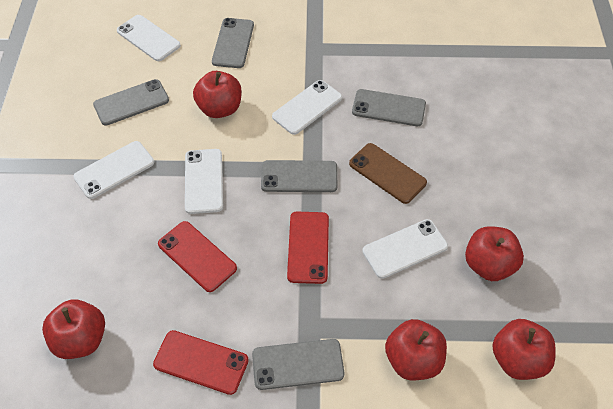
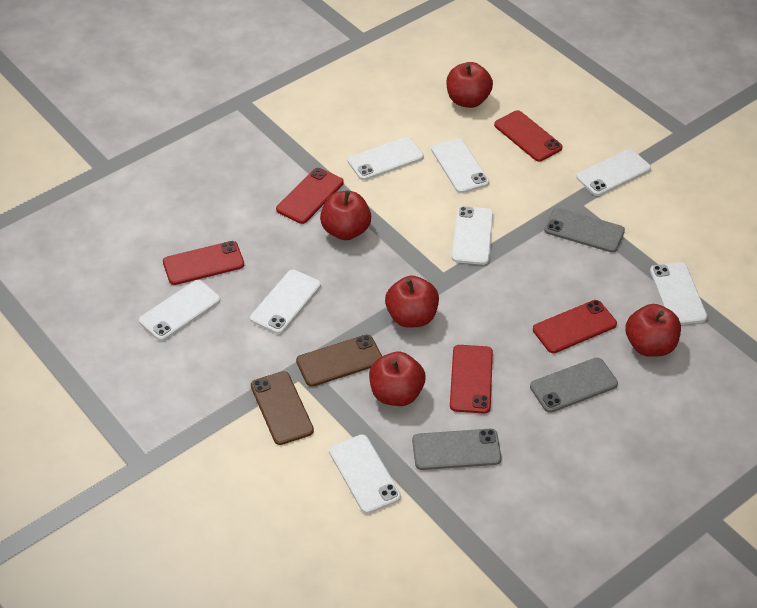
brown phone: [349,143,427,204] = 1 -> [251,371,314,445] [296,335,382,387] = 2
grey phone: [93,79,169,126] [212,18,254,68] [252,339,345,390] [261,160,337,192] [352,89,426,126] = 5 -> [412,429,502,470] [530,357,618,413] [544,208,625,252] = 3
red phone: [153,330,249,395] [158,221,237,292] [287,212,329,284] = 3 -> [163,241,244,285] [276,168,343,224] [450,345,493,413] [494,110,563,162] [533,300,617,353] = 5
white phone: [73,141,154,199] [117,15,181,61] [185,149,223,214] [272,80,342,135] [362,219,448,279] = 5 -> [139,280,220,341] [250,270,321,334] [329,434,401,514] [348,137,424,180] [431,138,489,193] [452,206,493,265] [576,149,651,196] [650,262,707,325] = 8

